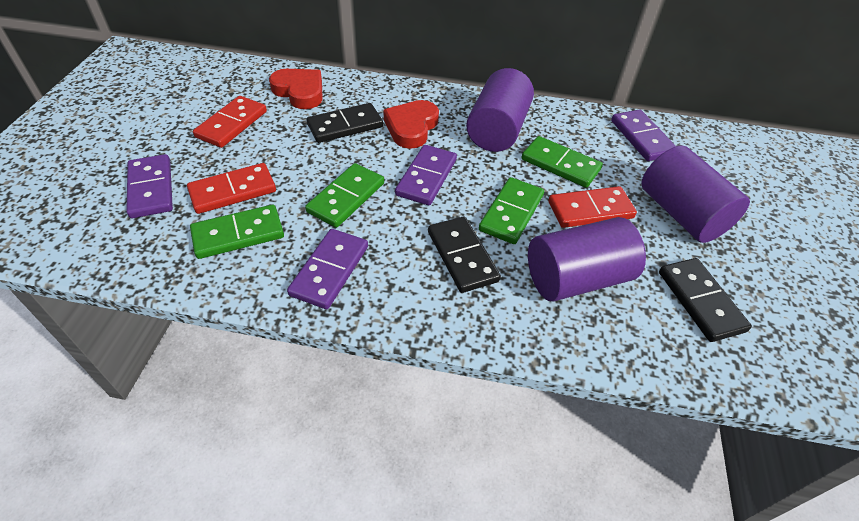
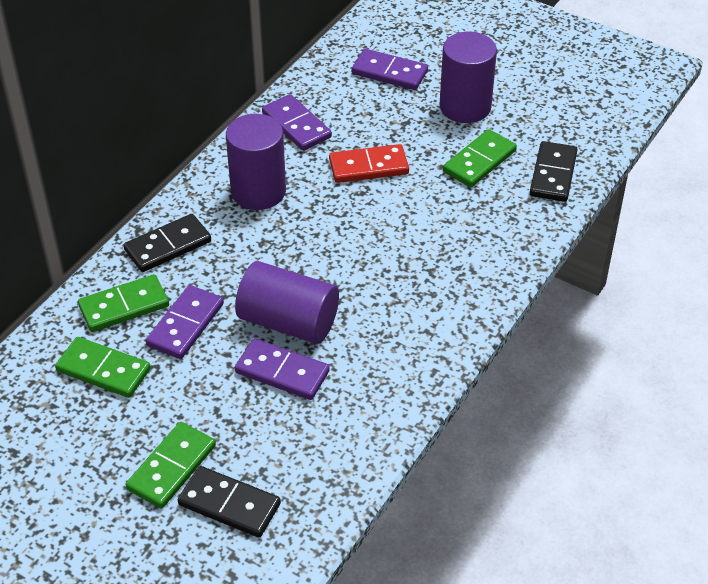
red domino: [187,163,276,214] [193,96,267,148] [548,186,637,228] = 3 -> [329,144,409,183] = 1
red heart: [269,69,323,109] [383,100,439,149] = 2 -> none = 0

